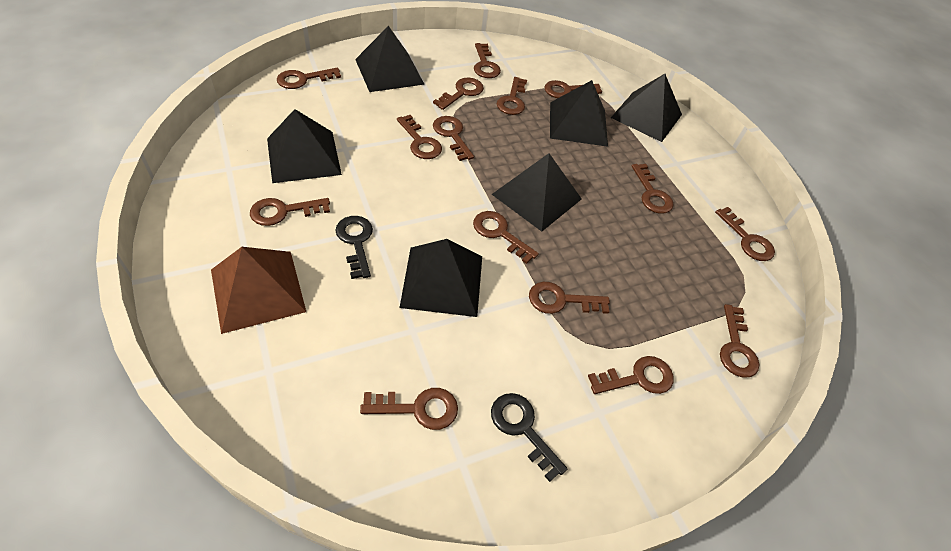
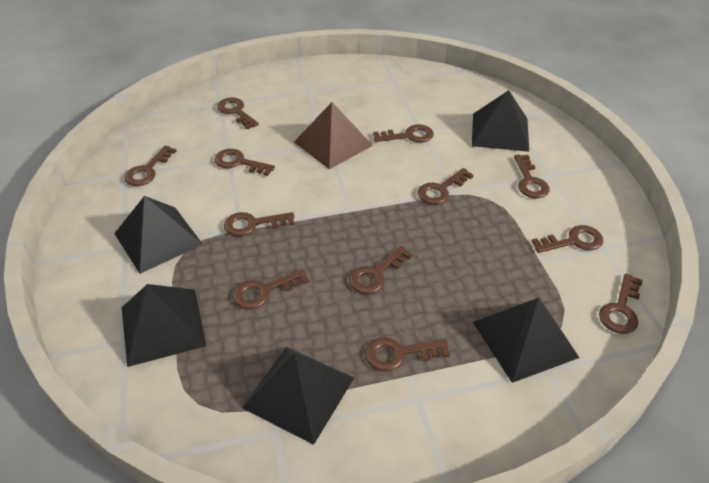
black key: [335,216,373,279] [491,393,568,482] = 2 -> none = 0
black pyramid: [267,109,342,183] [355,26,425,92] [399,239,482,317] [492,153,582,232] [550,80,608,147] [611,74,682,142] = 6 -> [114,196,203,274] [122,284,206,367] [242,347,354,445] [472,90,529,152] [473,298,580,383] = 5
brown key: [250,198,330,226] [277,68,341,89] [360,388,458,430] [397,115,442,159] [433,78,484,110] [433,116,474,161] [473,211,539,264] [474,43,501,78] [497,77,527,115] [529,282,610,314] [544,80,602,98] [588,356,674,394] [632,164,674,214] [715,207,775,261] [720,304,759,378] = 15 -> [124,145,177,186] [214,149,275,176] [217,97,259,129] [224,212,295,236] [232,269,309,310] [349,246,413,294] [365,337,450,372] [373,124,434,143] [418,168,474,205] [514,155,550,198] [532,225,603,253] [599,274,643,334] = 12

